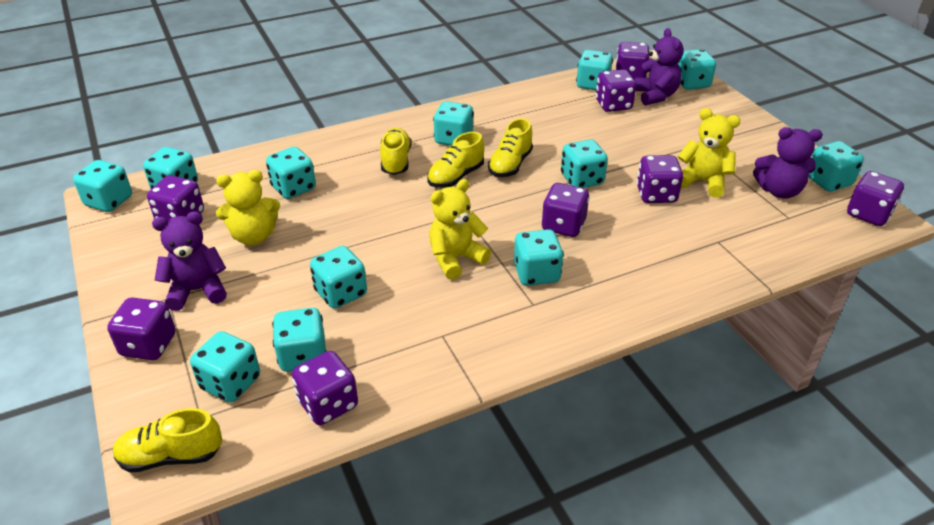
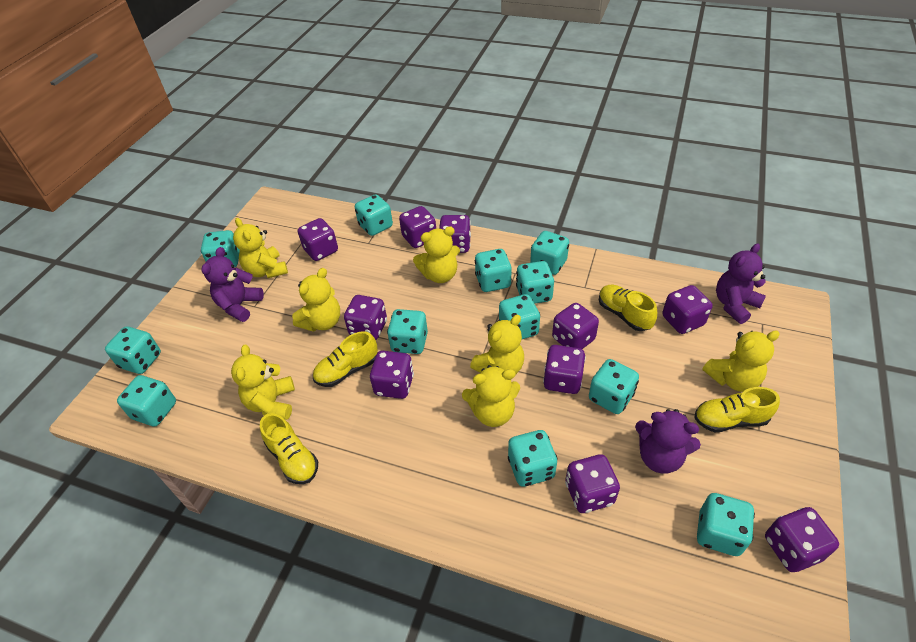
purple dice: [107,297,176,360] [147,175,204,220] [292,351,358,425] [541,183,590,237] [596,69,636,112] [615,42,650,79] [636,155,683,203] [847,171,904,226] = 8 -> [298,218,338,261] [344,295,387,340] [370,351,414,399] [399,206,436,248] [439,215,471,253] [543,345,586,394] [552,303,599,349] [565,454,620,513] [662,285,713,334] [765,507,839,572] = 10
yellow teddy bear: [216,170,280,245] [429,179,491,280] [678,108,741,198] = 3 -> [231,345,295,420] [233,218,288,278] [292,268,340,332] [413,226,460,283] [462,365,520,427] [470,315,524,375] [702,330,780,392] = 7

